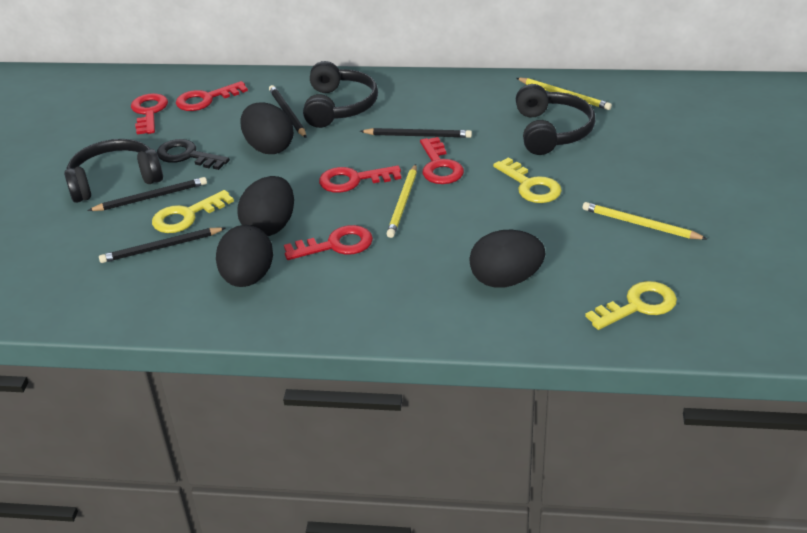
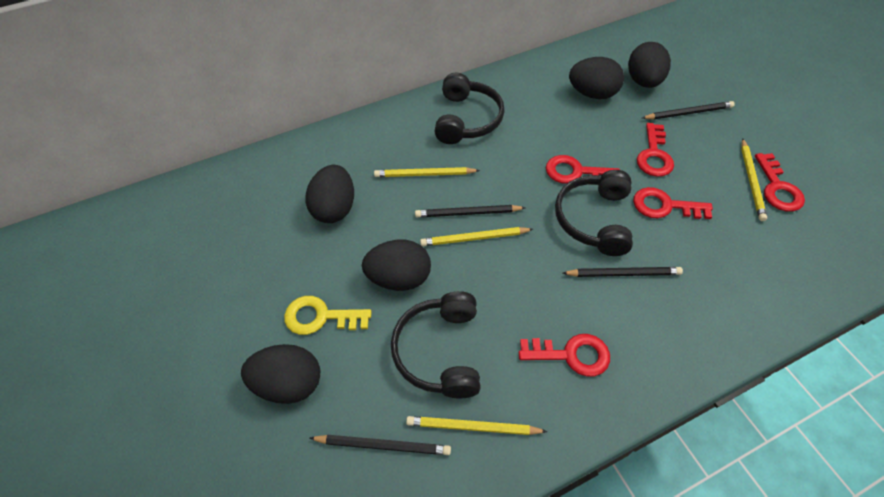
black egg: [216,225,273,287] [237,176,294,236] [240,102,294,154] [469,230,545,288] = 4 -> [241,344,320,404] [306,165,354,223] [362,240,431,291] [569,57,624,99] [628,42,671,88] = 5
black key: [157,139,230,170] = 1 -> none = 0
yellow key: [152,190,234,233] [493,157,562,203] [585,281,677,330] = 3 -> [284,296,372,335] = 1
yellow pencil: [387,164,417,238] [517,78,612,110] [583,202,707,240] = 3 -> [374,167,480,177] [406,416,548,435] [420,227,533,246] [741,138,767,221] = 4

